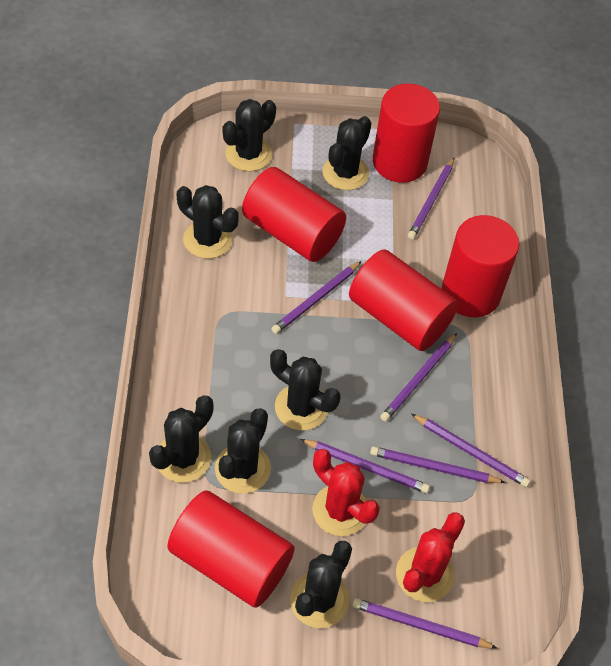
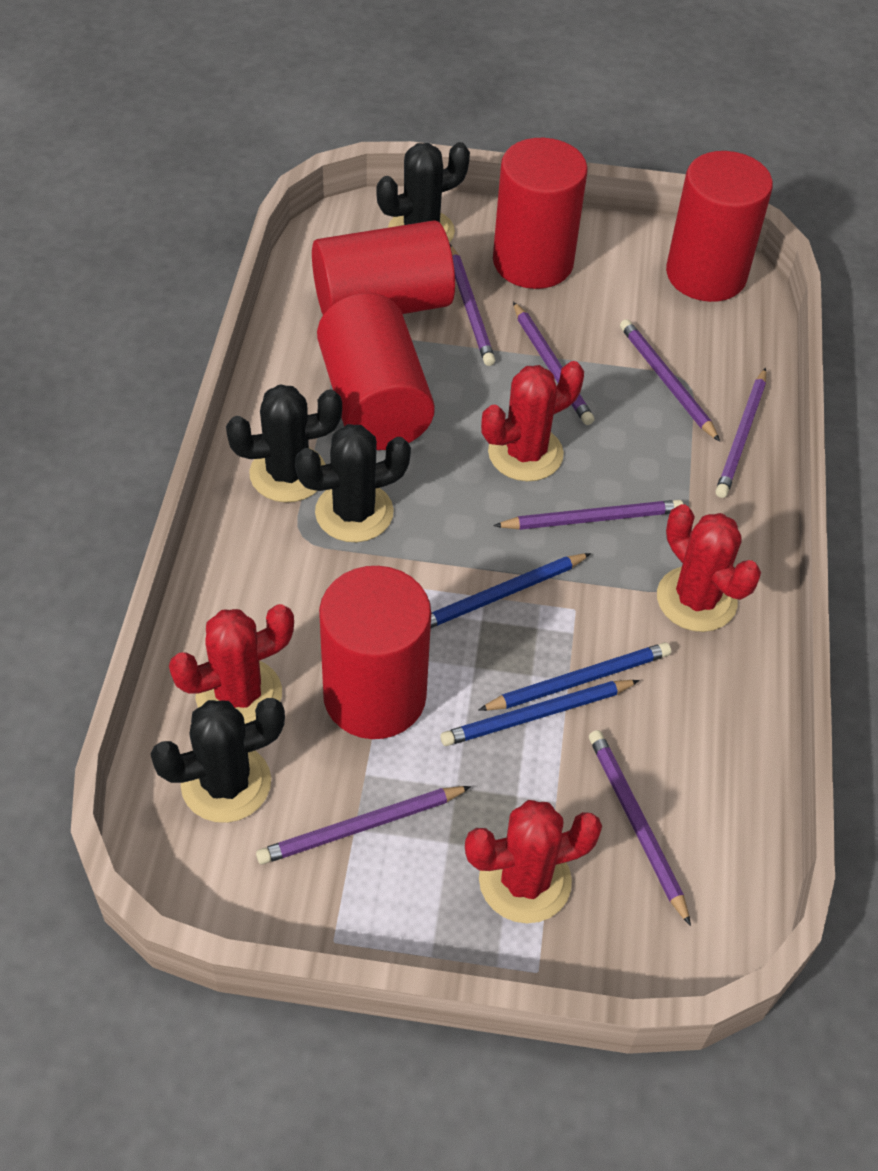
black cactus: [149,395,214,483] [177,185,239,259] [215,408,271,494] [222,99,276,171] [270,349,341,430] [290,541,352,628] [322,116,372,190] = 7 -> [151,698,285,823] [226,384,342,503] [295,424,411,542] [376,142,470,243] = 4
blue pencil: none = 0 -> [431,553,591,628] [440,680,640,746] [478,642,671,711] = 3
red cactus: [312,449,380,536] [396,512,465,602] = 2 -> [169,604,294,724] [465,800,602,923] [481,361,584,481] [657,504,761,632] = 4

